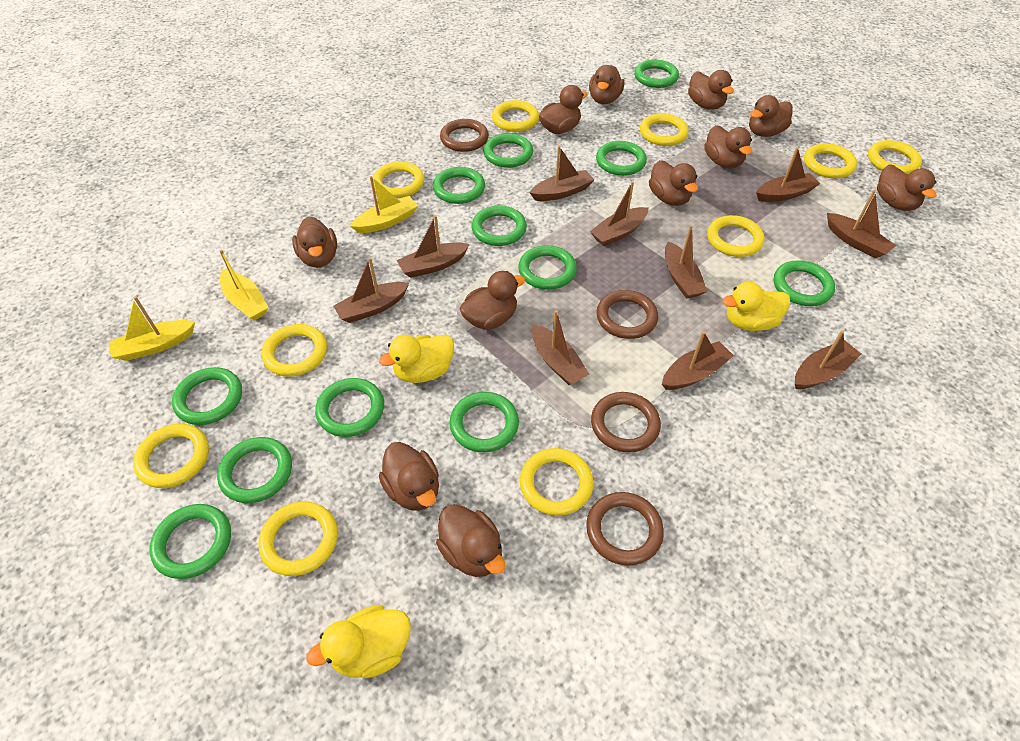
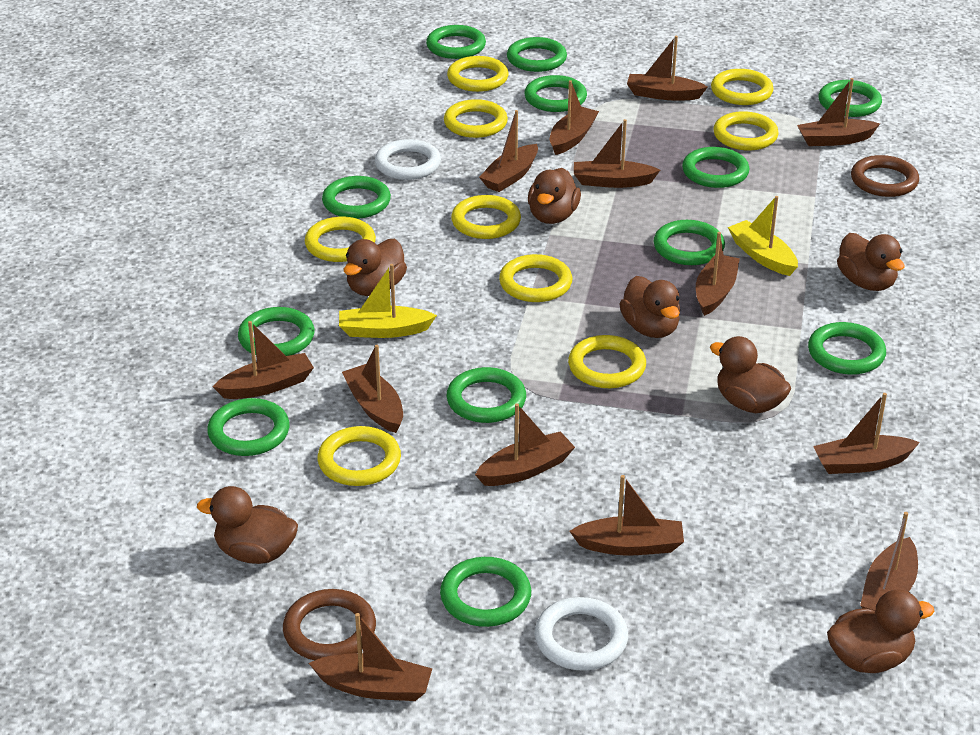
brown boat: [333,258,409,323] [397,215,470,278] [529,146,594,201] [532,310,590,385] [590,181,649,246] [662,331,734,390] [665,225,708,299] [756,147,820,202] [795,330,861,389] [827,190,896,259] = 10 -> [213,321,314,399] [309,613,433,701] [342,345,403,433] [475,403,575,486] [479,110,538,192] [550,80,599,155] [569,475,684,556] [574,119,660,188] [627,36,708,101] [696,232,740,316] [797,78,880,146] [813,393,920,474] [860,512,918,612] = 13
brown duck: [292,216,337,268] [379,442,439,511] [436,504,505,577] [459,271,525,329] [539,85,588,134] [589,65,624,104] [649,160,698,206] [688,70,734,110] [704,125,752,169] [749,95,793,137] [877,164,937,211] = 11 -> [197,486,298,564] [344,239,407,296] [528,168,581,224] [619,276,680,338] [710,336,791,413] [827,590,935,673] [837,233,905,291] = 7
brown ring: [440,119,489,152] [586,492,664,566] [591,392,661,453] [596,290,658,339] = 4 -> [283,589,376,660] [851,155,919,197] = 2
white ring: none = 0 -> [375,139,441,180] [535,597,628,671] = 2
yellow boat: [109,296,195,361] [219,250,269,320] [350,176,418,233] = 3 -> [339,264,437,338] [728,196,798,276] = 2
yellow duck: [306,605,411,678] [379,335,454,383] [722,282,790,331] = 3 -> none = 0
yellow ring: [133,424,209,488] [258,501,338,576] [262,324,327,377] [373,161,424,198] [492,100,539,132] [520,448,594,516] [640,113,689,146] [707,215,764,257] [804,143,857,178] [868,140,922,174] = 10 -> [305,217,376,262] [317,426,401,486] [444,99,508,138] [447,56,509,92] [451,195,521,239] [499,254,572,302] [568,335,646,388] [711,69,774,105] [713,111,779,150] = 9

